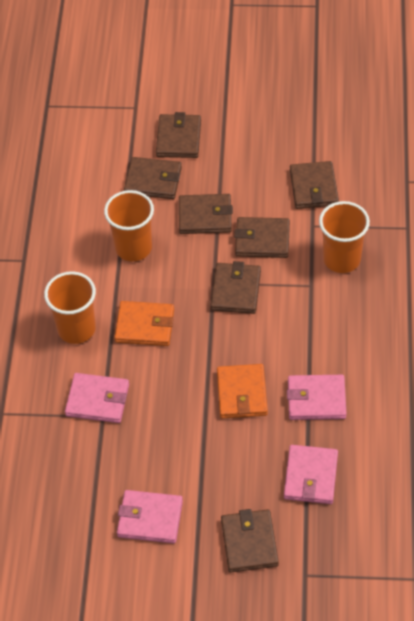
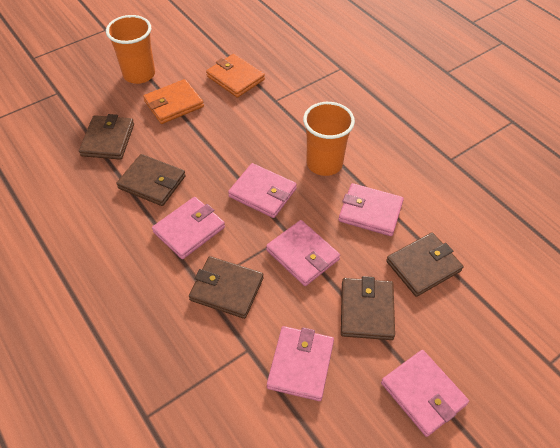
brown wallet: [124,157,182,199] [156,112,201,158] [179,194,233,234] [210,261,261,314] [221,509,279,572] [234,217,290,258] [290,161,339,209] = 7 -> [79,114,134,160] [116,154,186,206] [189,256,264,319] [341,276,395,340] [386,232,463,297] = 5
orange cup: [44,271,96,344] [104,190,154,261] [319,201,370,273] = 3 -> [106,15,155,84] [303,102,355,176] = 2
pink wallet: [65,373,129,423] [117,490,183,544] [284,445,338,504] [287,375,347,420] = 4 -> [152,197,225,259] [228,163,297,218] [266,220,340,286] [267,326,334,401] [339,183,404,236] [381,350,469,437] = 6

